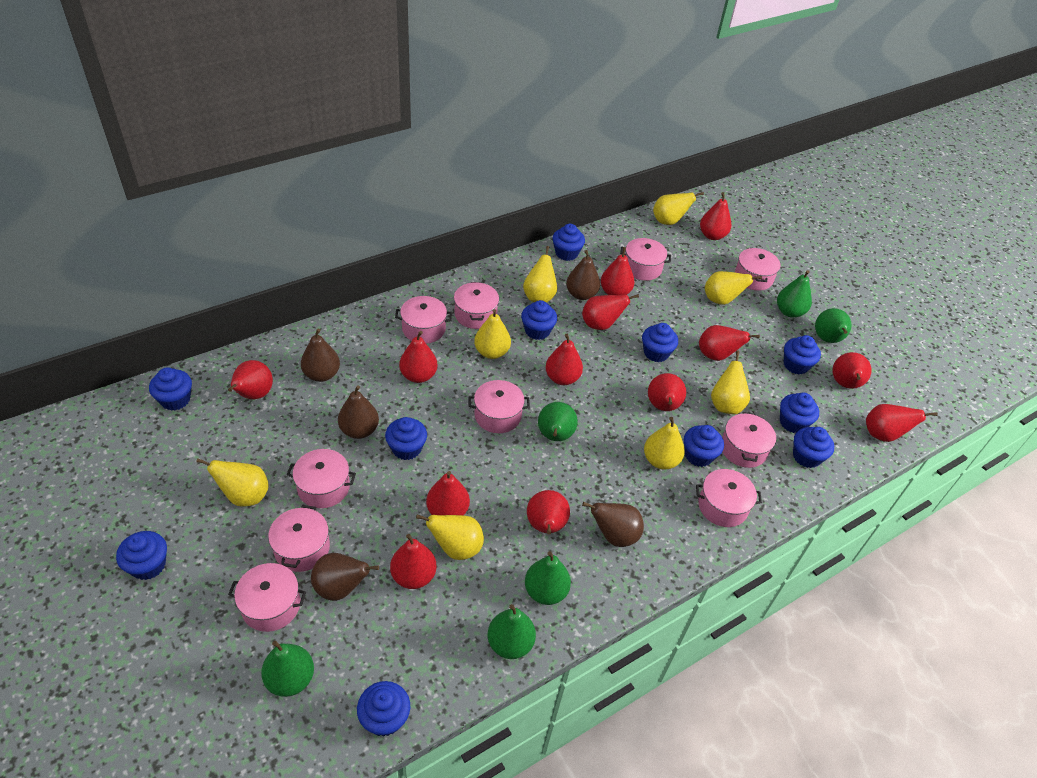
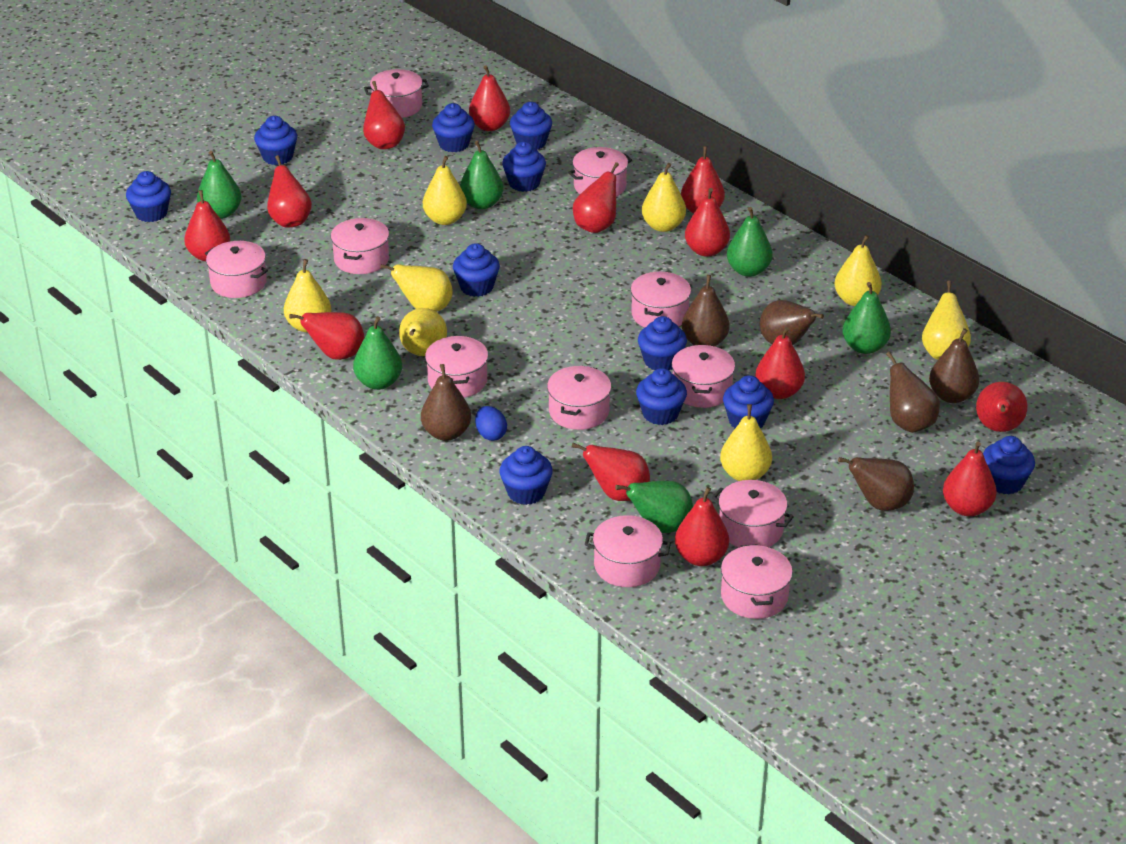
blue egg: none = 0 -> [475,406,507,441] = 1
brown pear: [301,329,340,382] [311,553,379,601] [338,385,379,439] [566,250,600,300] [582,502,644,547] = 5 -> [421,364,471,441] [682,275,729,347] [760,300,824,345] [838,457,914,511] [886,352,940,433] [929,328,979,403] = 6
pink pot: [228,563,306,632] [268,505,330,572] [287,449,356,508] [395,296,452,344] [454,282,499,329] [469,380,530,433] [620,238,671,281] [696,469,762,527] [722,412,776,468] [735,248,781,291] = 10 -> [205,241,268,298] [331,218,389,274] [364,69,429,118] [425,336,488,398] [547,366,611,430] [568,147,632,197] [585,515,671,587] [631,272,691,327] [672,345,735,408] [712,480,793,548] [721,544,793,619] = 11

